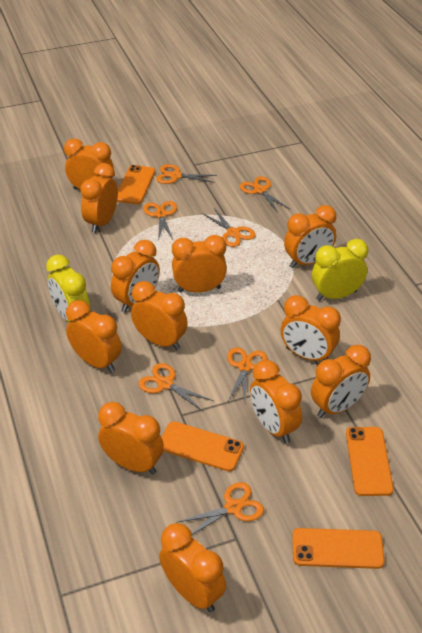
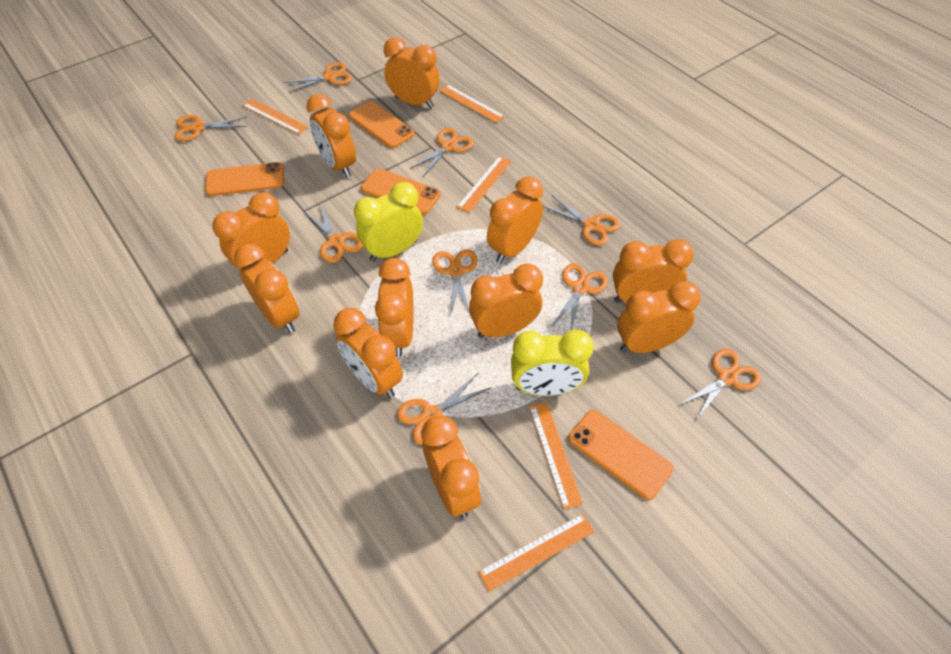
orange clock: [64,138,114,190] [66,300,122,373] [80,163,118,233] [98,402,164,475] [111,240,160,313] [131,281,188,350] [159,523,226,612] [172,235,227,293] [250,360,302,443] [281,295,341,361] [284,205,336,268] [311,345,371,418] = 12 -> [212,192,290,269] [234,244,300,333] [306,94,356,178] [333,308,403,398] [375,258,414,357] [384,37,440,109] [421,415,481,518] [469,263,543,338] [487,176,543,263] [613,239,694,303] [617,281,701,353] = 11
orange ruler: none = 0 -> [242,99,308,134] [439,84,505,123] [457,156,512,213] [478,514,595,592] [529,402,583,509] = 5
orange scissors: [138,363,213,411] [144,201,177,241] [156,164,217,184] [176,482,264,535] [202,208,255,247] [227,347,267,402] [240,176,290,213] = 7 -> [175,115,247,141] [284,62,353,92] [305,204,363,263] [397,372,492,445] [410,128,474,177] [432,250,478,317] [543,195,620,245] [551,263,608,330] [679,349,762,420] = 9

